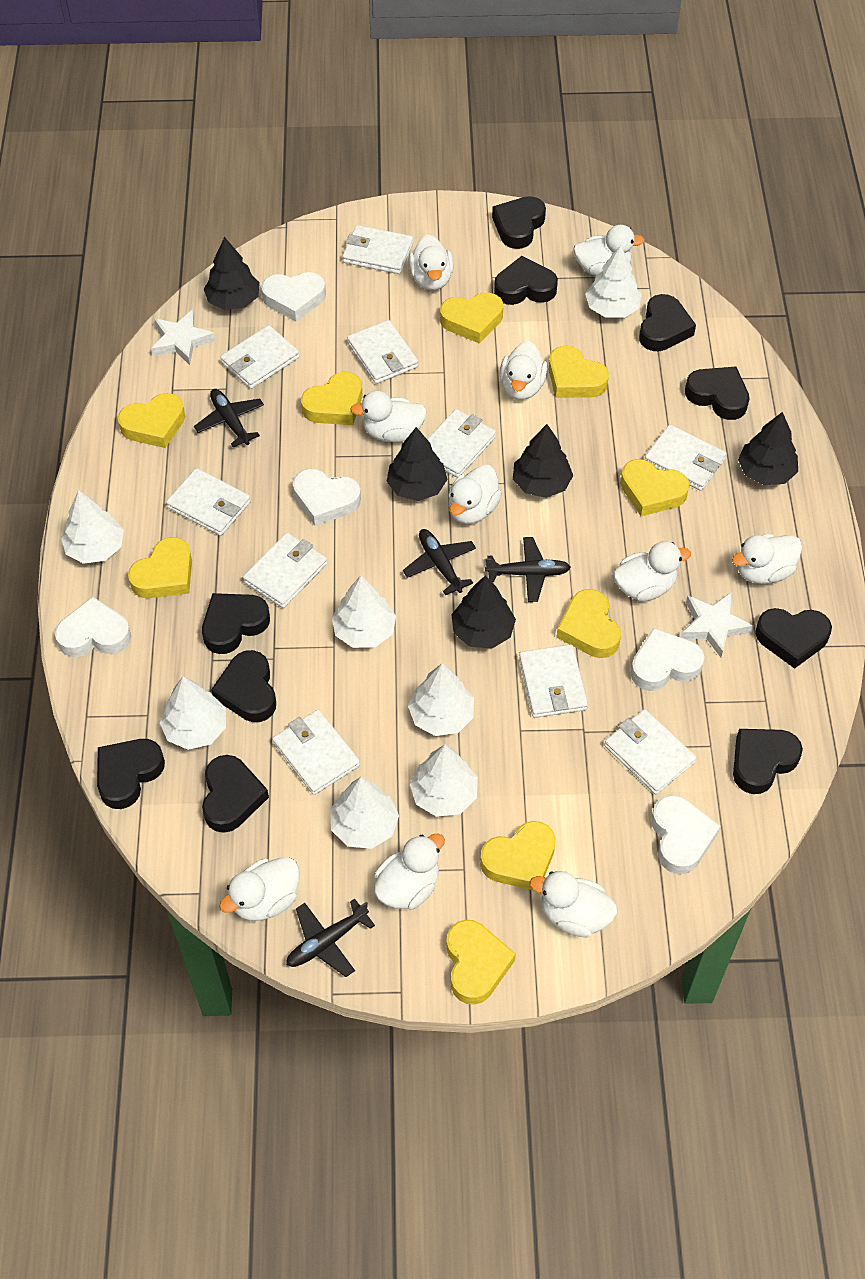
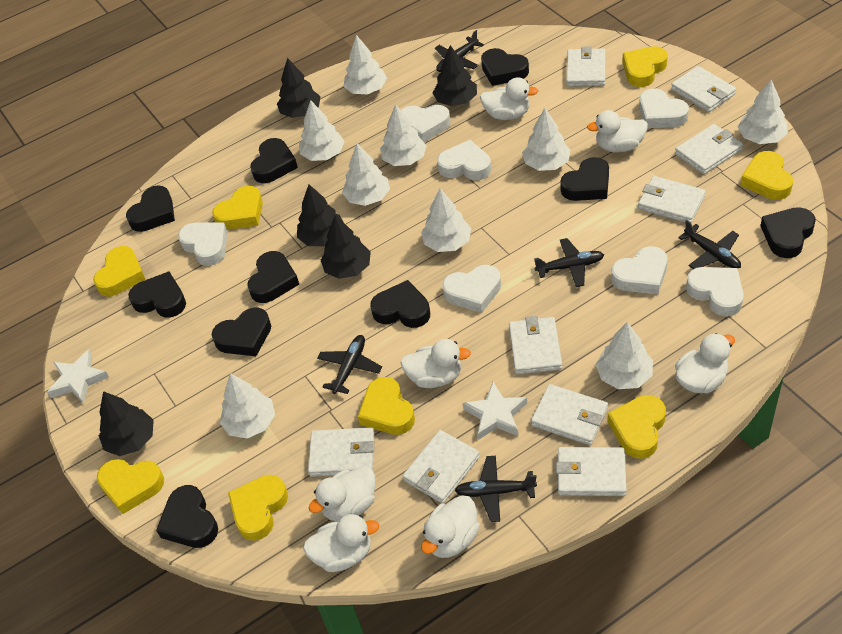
black plane: [194,389,264,447] [286,899,375,977] [403,529,476,595] [485,537,571,602] = 4 -> [317,335,382,394] [435,30,484,72] [455,456,537,522] [534,238,604,287] [678,220,741,269] = 5
white duck: [219,857,299,921] [350,391,427,442] [374,833,445,910] [408,234,454,290] [448,465,502,524] [499,341,548,400] [530,871,617,937] [573,225,645,276] [613,541,691,601] [732,534,802,584] = 10 -> [303,514,379,572] [309,466,376,522] [400,339,471,388] [421,495,480,558] [480,77,538,120] [587,110,648,153] [675,333,735,394] = 7
white heart: [55,597,131,657] [261,272,326,322] [293,469,361,526] [631,628,704,691] [651,795,721,874] = 5 -> [178,223,228,266] [401,105,451,142] [437,140,491,180] [442,265,501,313] [611,246,667,294] [639,89,689,128] [686,267,744,317] = 7
white tree: [61,490,124,564] [159,676,226,750] [330,777,399,849] [332,576,396,648] [408,663,474,736] [410,745,478,817] [585,245,642,318] = 7 -> [220,373,275,438] [299,100,345,161] [342,143,390,206] [344,35,387,94] [380,104,427,166] [421,188,471,252] [522,108,570,171] [596,322,653,389] [738,80,788,144] = 9
white wallet: [166,468,251,536] [220,325,299,389] [243,533,327,608] [272,710,360,795] [343,225,413,274] [347,320,418,384] [427,409,496,478] [519,644,588,718] [604,709,696,794] [645,425,727,491] = 10 -> [308,427,375,477] [403,430,480,503] [509,316,562,374] [531,384,608,445] [556,447,627,496] [566,46,605,87] [638,176,706,223] [671,66,736,112] [675,124,743,174] = 9
yellow heart: [118,393,185,448] [128,537,192,598] [301,372,362,425] [440,293,503,343] [446,920,516,1005] [480,821,556,890] [549,346,609,398] [556,589,621,658] [620,459,689,516] = 9 -> [93,246,146,296] [97,459,164,514] [212,186,263,230] [228,475,288,541] [358,377,415,435] [607,395,666,459] [622,46,668,87] [740,151,793,200] = 8

